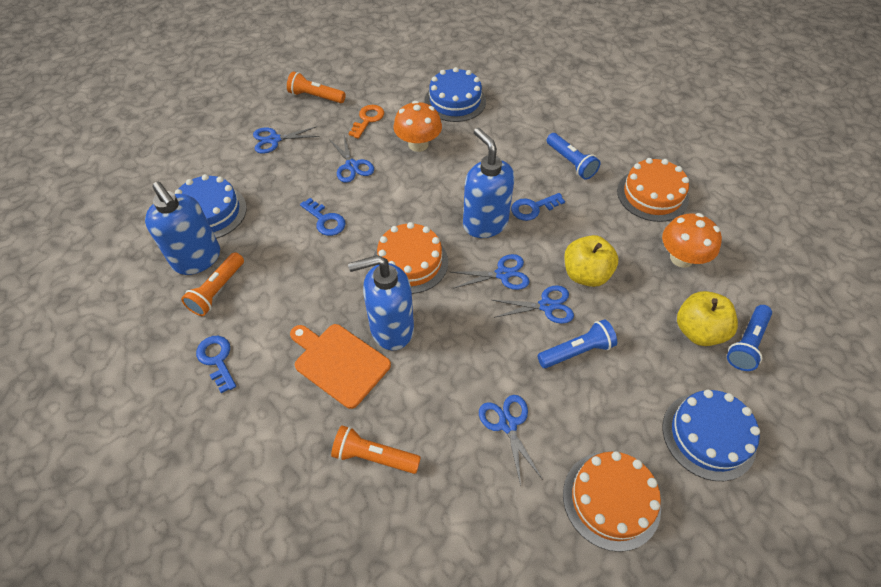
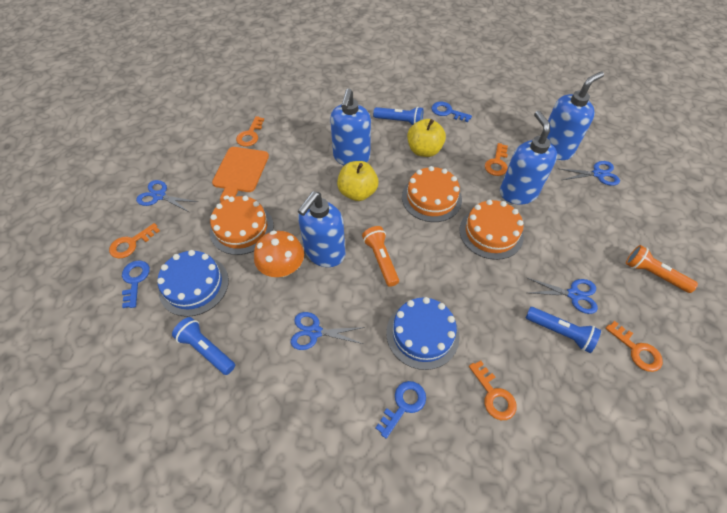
blue cake: [175,174,247,239] [424,67,486,122] [663,390,760,481] = 3 -> [157,250,229,317] [386,297,460,370] = 2
blue scissors: [253,126,320,154] [329,135,374,183] [451,254,530,290] [479,395,543,486] [492,285,574,324] = 5 -> [136,180,198,213] [290,312,365,350] [527,278,598,314] [560,161,620,186] = 4
blue soap dispenser: [145,182,220,275] [348,255,414,350] [463,128,515,238] = 3 -> [298,192,345,267] [330,88,371,165] [500,111,557,205] [547,71,604,160] = 4
orange flashlight: [181,252,244,316] [287,71,346,103] [331,425,421,474] = 3 -> [362,226,399,287] [626,245,698,293] = 2
orange key: [348,105,384,139] = 1 -> [109,223,160,258] [236,116,264,147] [469,360,517,420] [485,143,508,176] [605,321,663,372] = 5
orange mushroom: [394,101,442,152] [662,213,722,268] = 2 -> [254,231,304,277] = 1

